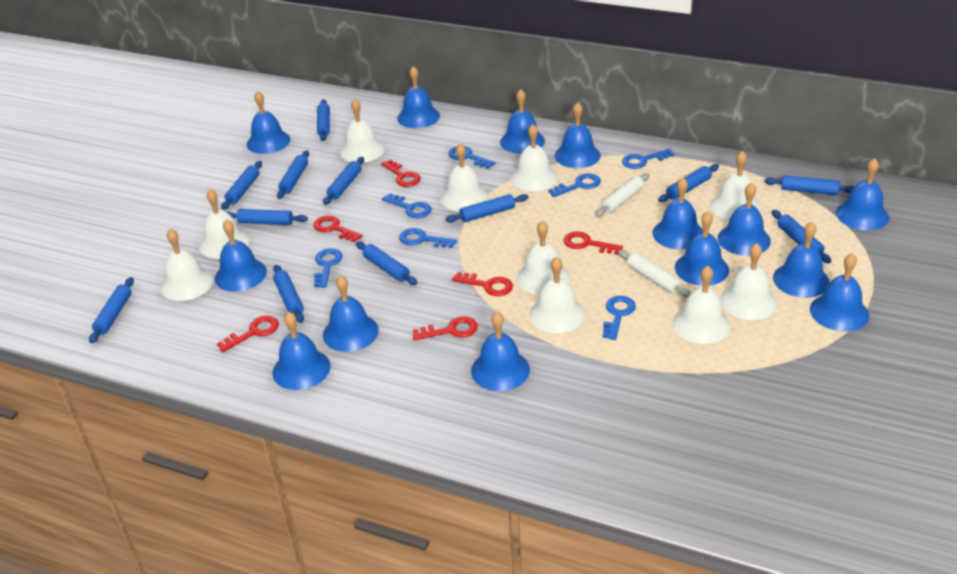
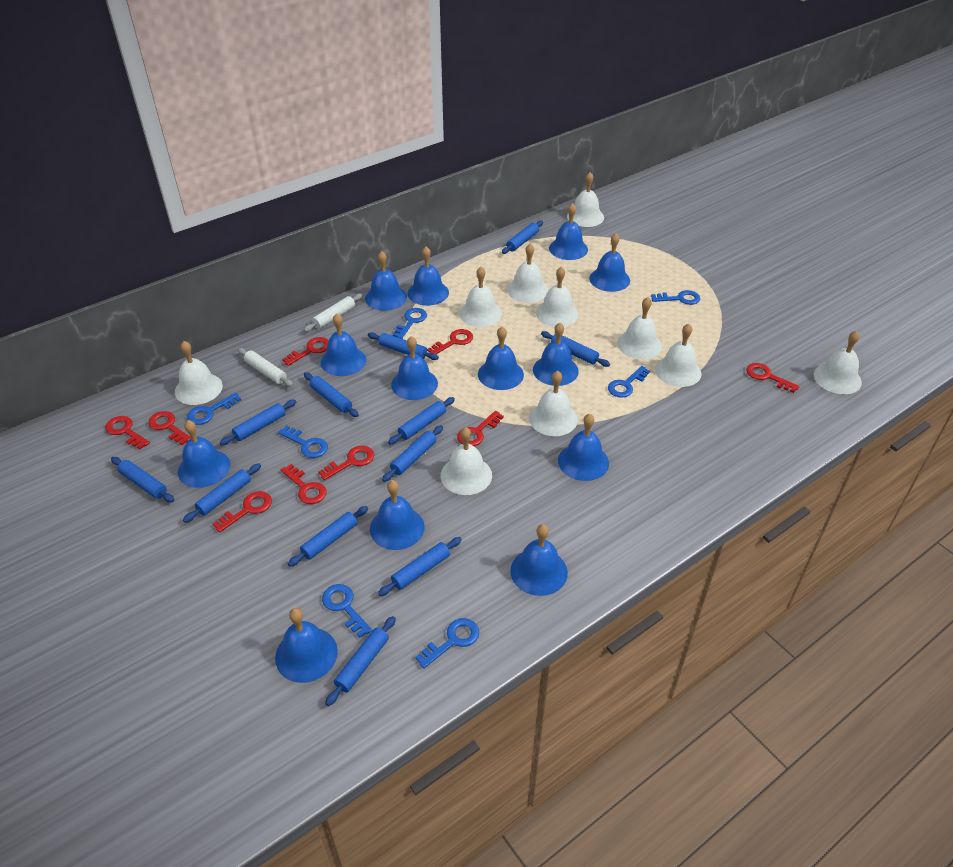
blue bell: [215,219,267,292] [247,91,290,154] [272,312,331,390] [323,275,379,352] [397,66,440,128] [471,312,530,391] [500,89,545,154] [555,102,601,168] [652,178,703,249] [675,211,729,286] [717,183,771,256] [773,222,830,298] [810,253,869,332] [836,158,889,230] = 14 -> [178,420,230,488] [275,608,338,683] [321,313,366,376] [365,251,407,311] [370,480,425,550] [391,336,438,400] [408,247,449,306] [478,327,524,390] [510,524,568,596] [533,323,579,386] [549,203,588,260] [558,414,609,481] [589,233,630,292] = 13
red key: [217,315,279,352] [313,215,363,242] [381,159,421,187] [413,316,478,340] [452,272,513,296] [563,231,623,255] = 6 -> [105,416,150,449] [148,411,191,445] [213,491,272,533] [281,464,326,504] [282,337,329,366] [318,446,374,480] [427,329,473,354] [457,411,504,446] [746,363,800,393] = 9

